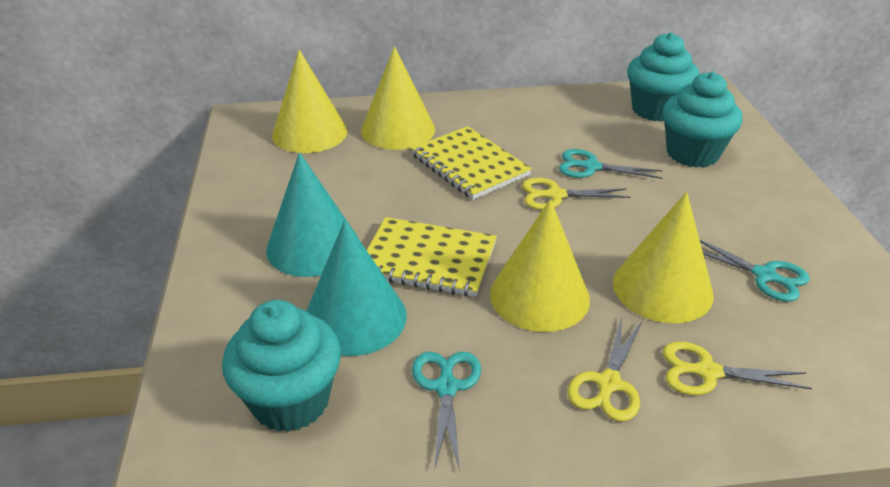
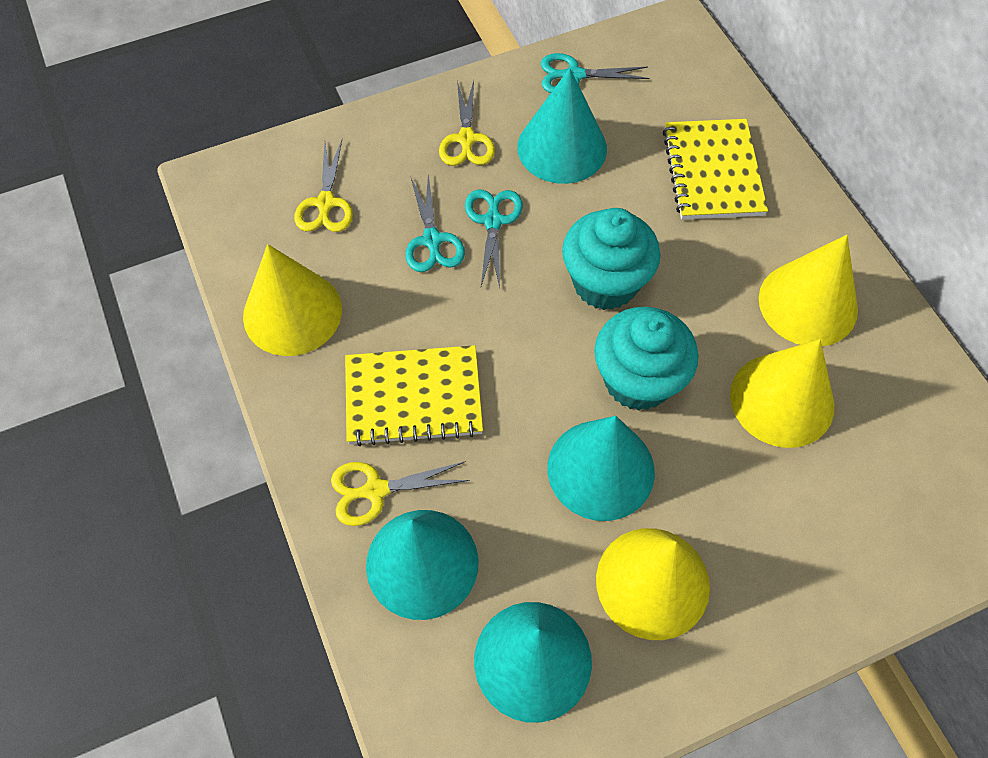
turquoise cone: [266,153,357,277] [306,220,407,356] = 2 -> [366,510,479,620] [474,602,592,723] [517,68,607,184] [548,416,655,521] = 4
turquoise cupcake: [222,300,341,432] [627,32,699,122] [662,72,742,168] = 3 -> [562,208,661,310] [594,307,698,411] = 2

